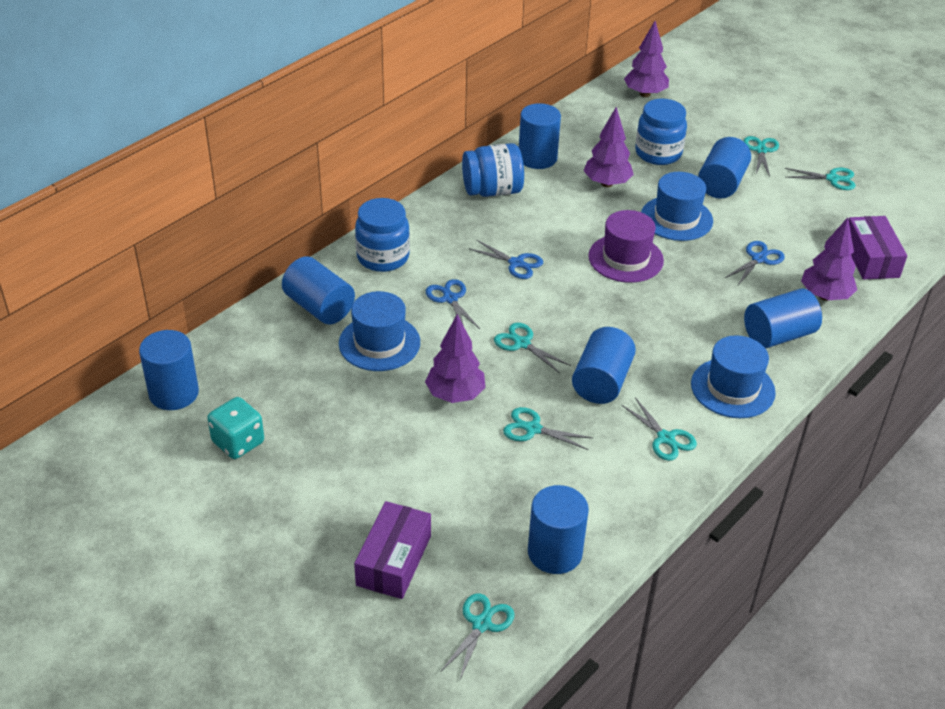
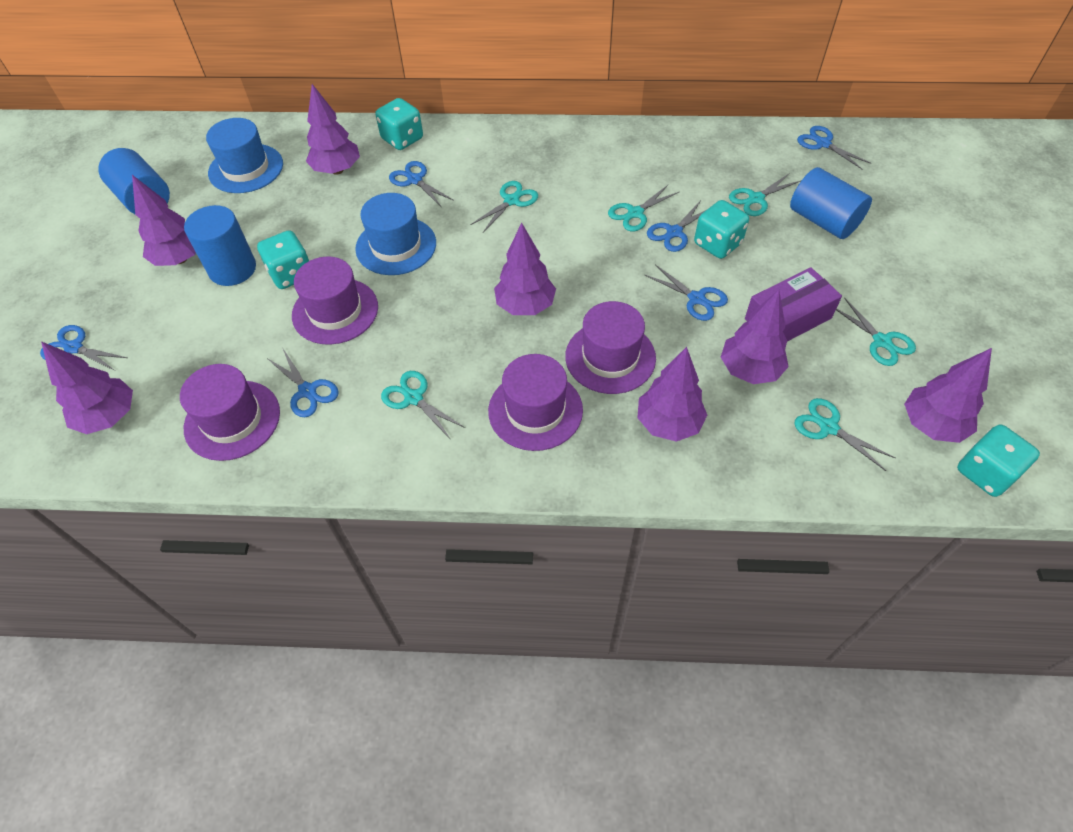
blue cylinder: [139,330,199,410] [282,256,355,325] [519,103,561,169] [528,485,589,574] [572,327,636,404] [698,137,751,199] [744,289,822,349] = 7 -> [98,148,170,214] [184,205,256,286] [790,167,872,239] = 3
blue hat: [339,291,420,371] [641,172,713,241] [691,335,776,418] = 3 -> [206,118,283,193] [355,193,436,275] = 2
blue jar: [355,198,410,272] [462,143,524,197] [635,99,687,165] = 3 -> none = 0
blue scissors: [426,279,480,329] [468,240,543,279] [725,241,785,285] = 3 -> [40,325,127,371] [267,349,339,417] [389,161,454,206] [644,265,728,321] [647,200,706,252] [797,126,871,170] = 6
purple box: [354,501,431,599] [849,216,907,279] = 2 -> [745,267,842,342] = 1
purple hat: [588,210,664,283] = 1 -> [180,364,280,461] [292,257,378,345] [488,354,583,451] [565,301,656,394] = 4
purple tree: [425,314,485,403] [584,107,634,187] [624,21,669,97] [801,217,857,301] = 4 -> [41,341,133,434] [132,175,196,266] [306,84,360,175] [494,223,556,315] [637,347,707,442] [721,290,789,384] [904,348,992,443] = 7
turquoise dice: [207,397,264,459] = 1 -> [257,230,309,289] [375,98,423,150] [694,200,749,259] [957,424,1040,497] = 4

